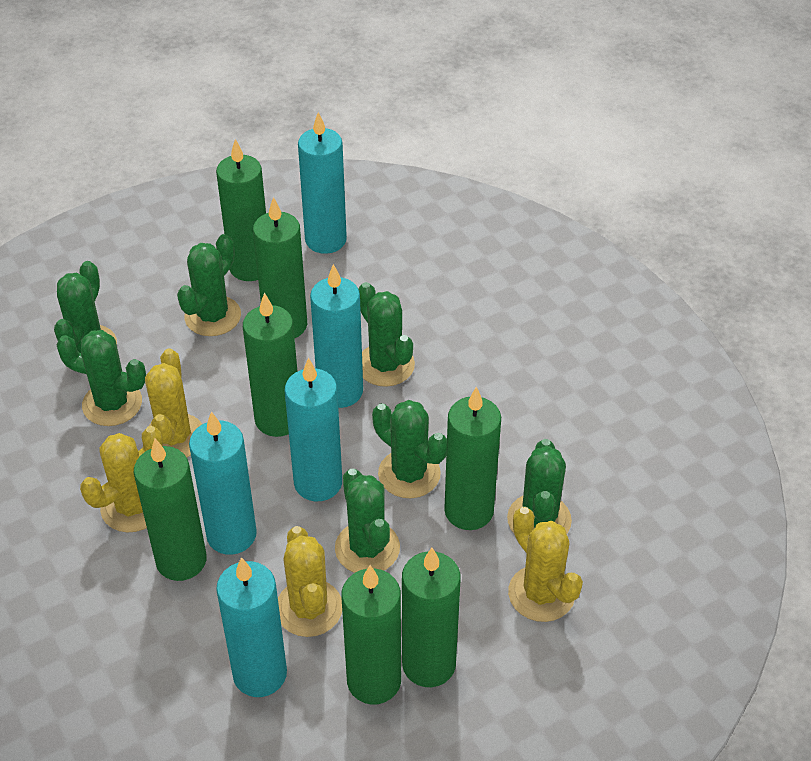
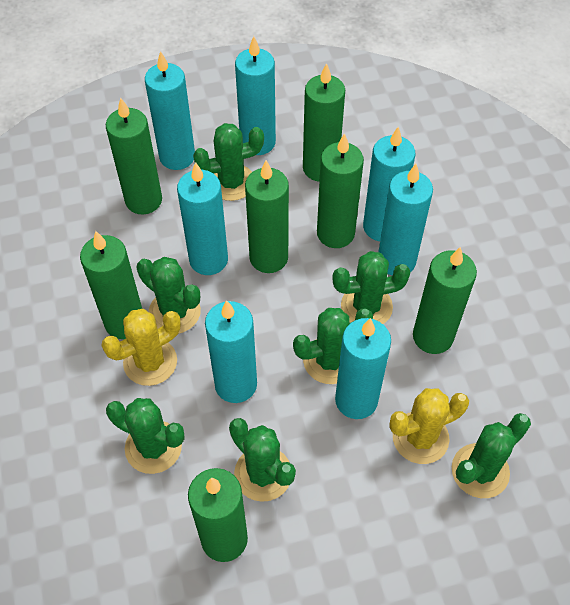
turquoise candle: [189,411,257,555] [216,557,287,697] [285,358,342,501] [298,112,347,254] [310,264,363,408] = 5 -> [145,51,195,170] [177,162,228,275] [205,300,257,403] [235,36,276,155] [335,318,391,419] [363,127,415,241] [379,164,433,275] = 7
yellow cactus: [80,426,163,533] [145,348,202,457] [278,526,342,637] [508,507,583,622] = 4 -> [101,309,181,386] [389,388,469,464] = 2

